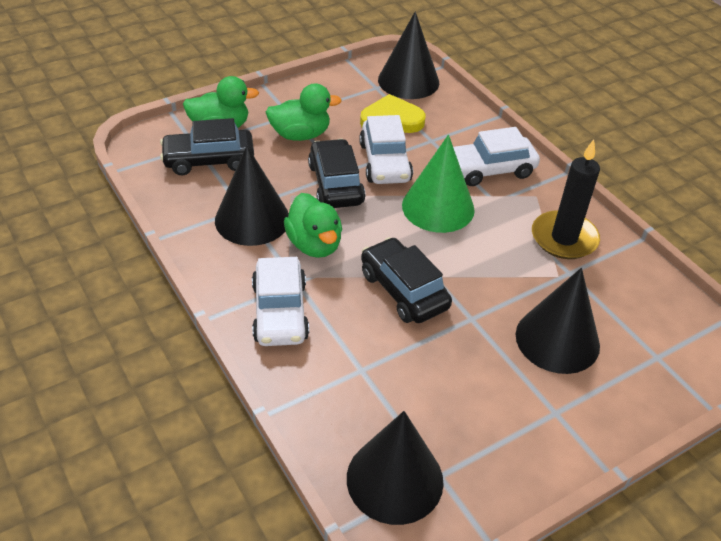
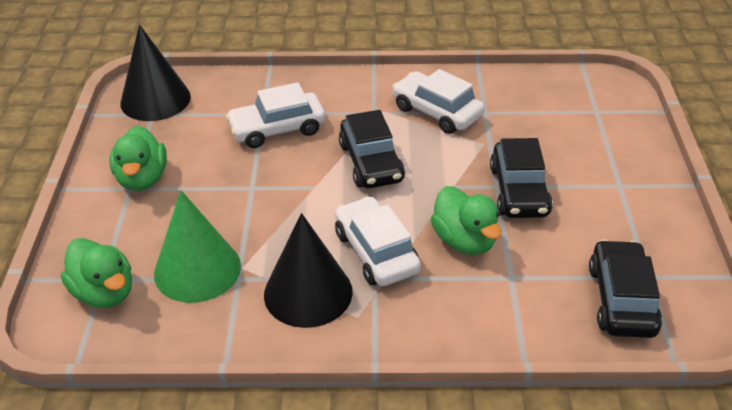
black candle: [532,140,600,259] = 1 -> none = 0
black cone: [215,146,289,246] [347,411,444,525] [378,11,439,99] [516,268,600,374] = 4 -> [120,25,191,121] [264,213,353,328] = 2
yellow heart: [360,94,426,133] = 1 -> none = 0

